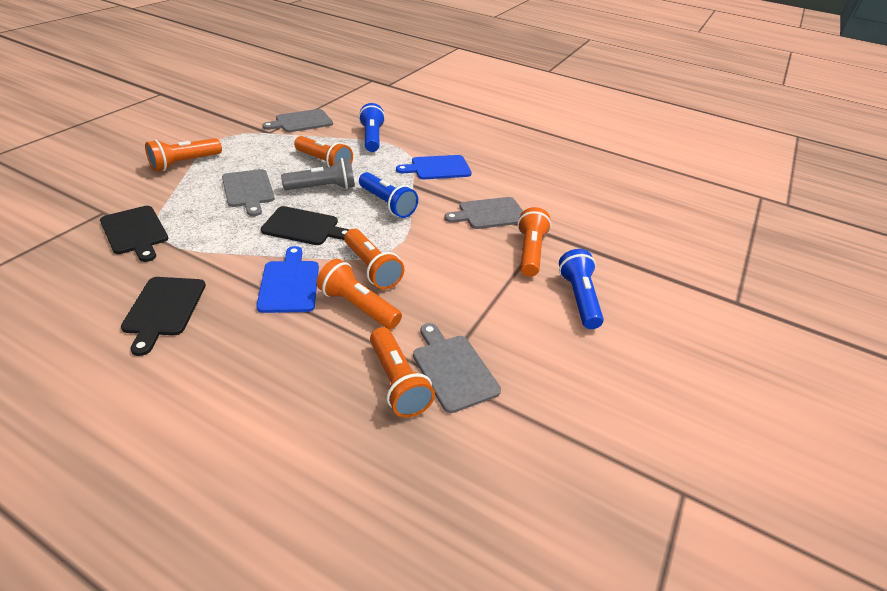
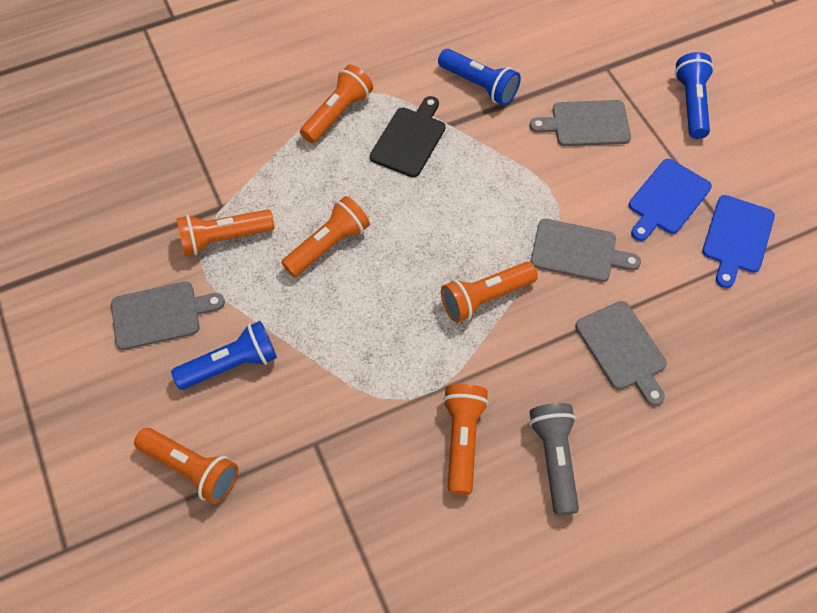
black cutting board: [100,206,168,262] [121,277,206,356] [261,206,349,245] = 3 -> [370,96,445,177] = 1

